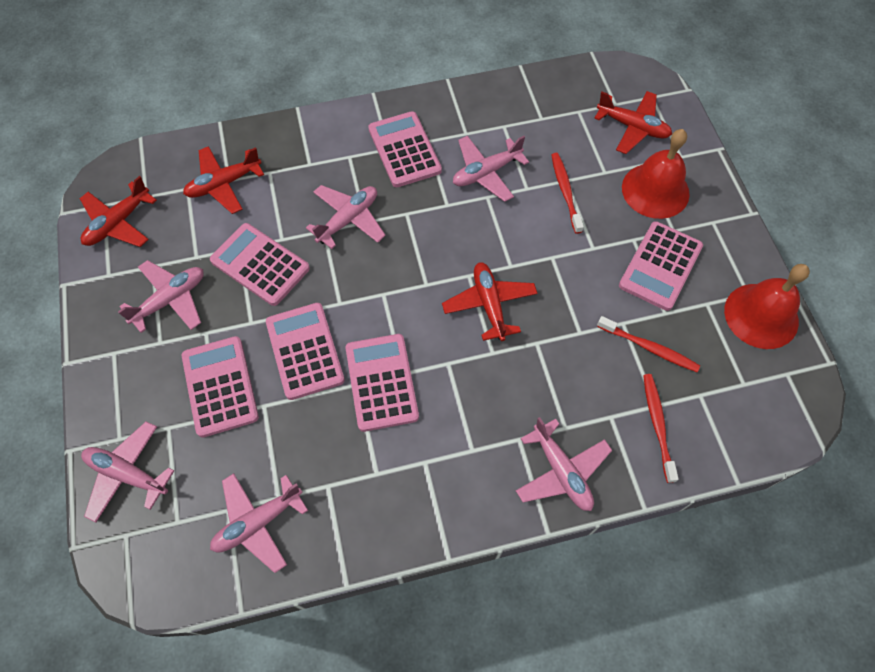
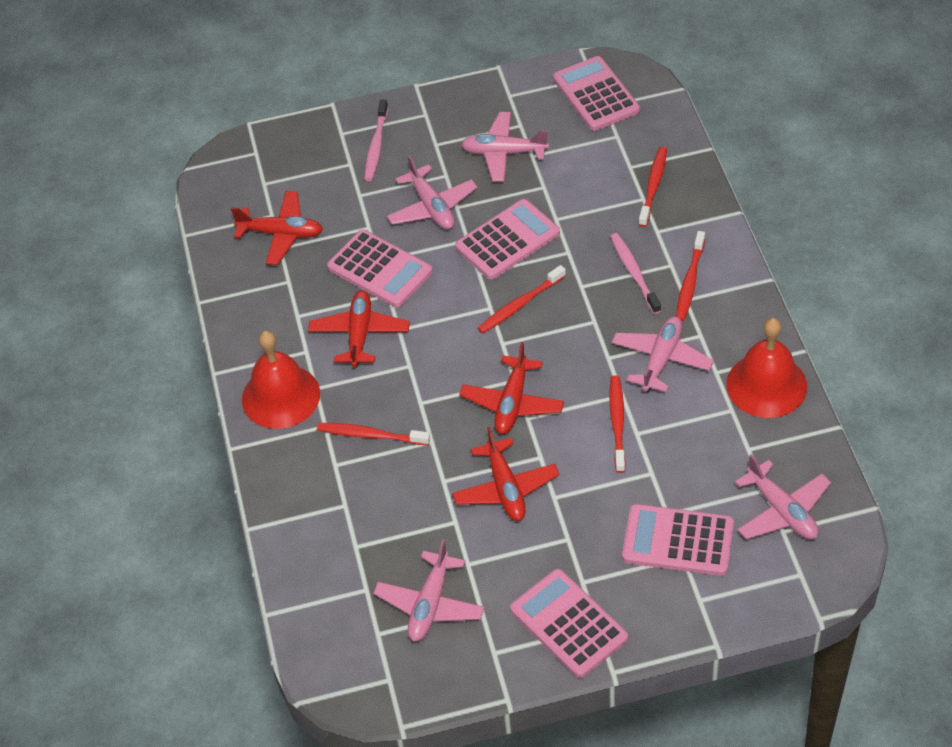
pink calculator: [182,336,259,438] [210,223,310,306] [266,303,345,400] [346,334,419,432] [368,111,442,187] [619,221,703,311] = 6 -> [327,230,433,307] [455,199,560,279] [510,569,628,678] [553,56,640,131] [622,504,734,576] = 5
pink plane: [81,421,174,523] [118,260,204,333] [210,473,308,573] [306,185,386,249] [453,136,529,202] [516,417,612,511] = 6 -> [373,539,485,642] [387,155,478,230] [461,112,549,182] [611,316,714,392] [735,454,831,539] = 5
pink toothbrush: none = 0 -> [364,99,388,181] [610,233,661,314] = 2
red toothbrush: [551,153,584,234] [597,316,700,372] [643,374,679,483] = 3 -> [317,423,430,445] [477,265,566,334] [610,375,626,473] [639,147,667,227] [676,231,705,321] = 5

